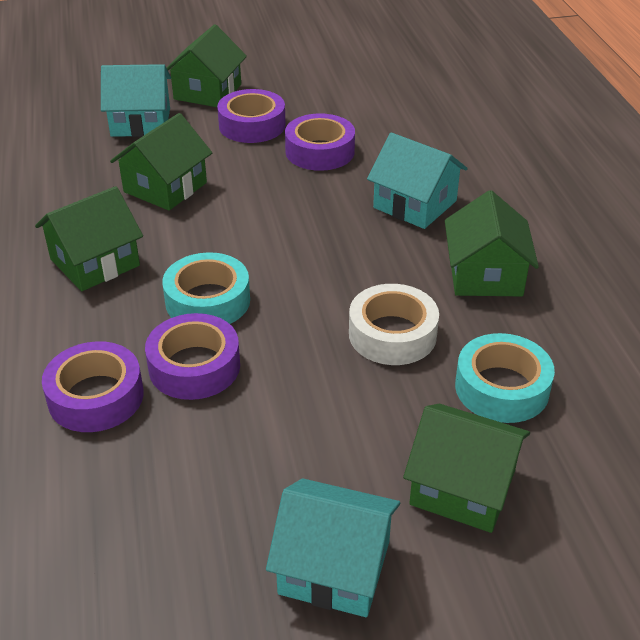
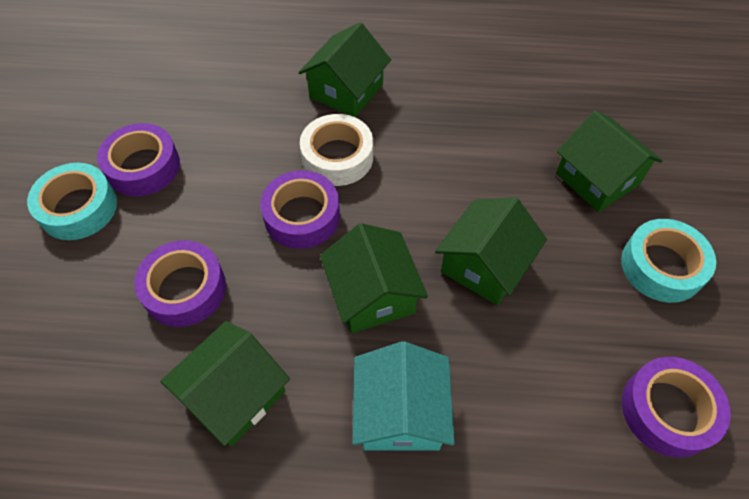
turquoise house: [101,64,171,137] [266,478,400,617] [367,133,468,229] = 3 -> [353,341,455,451] = 1

